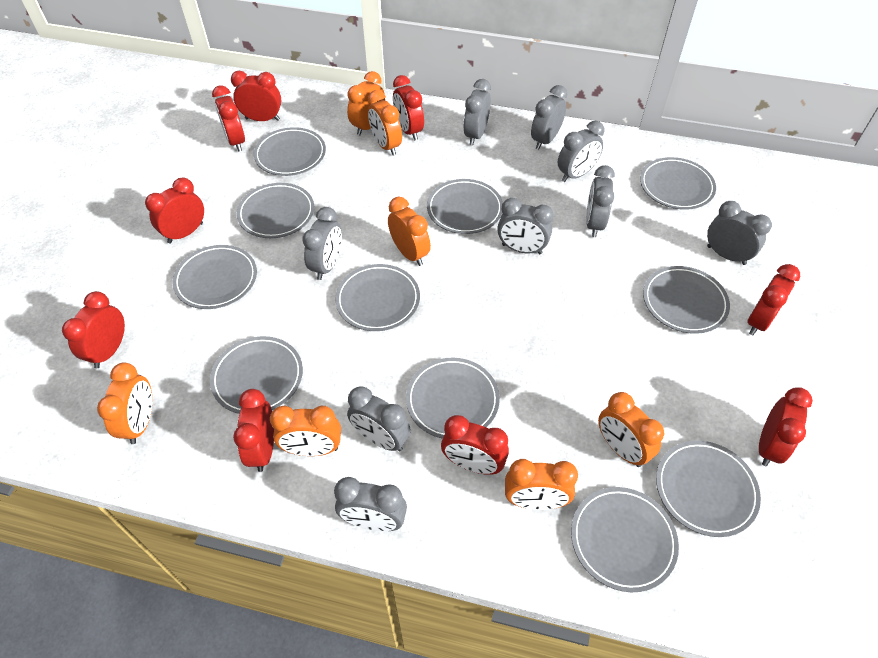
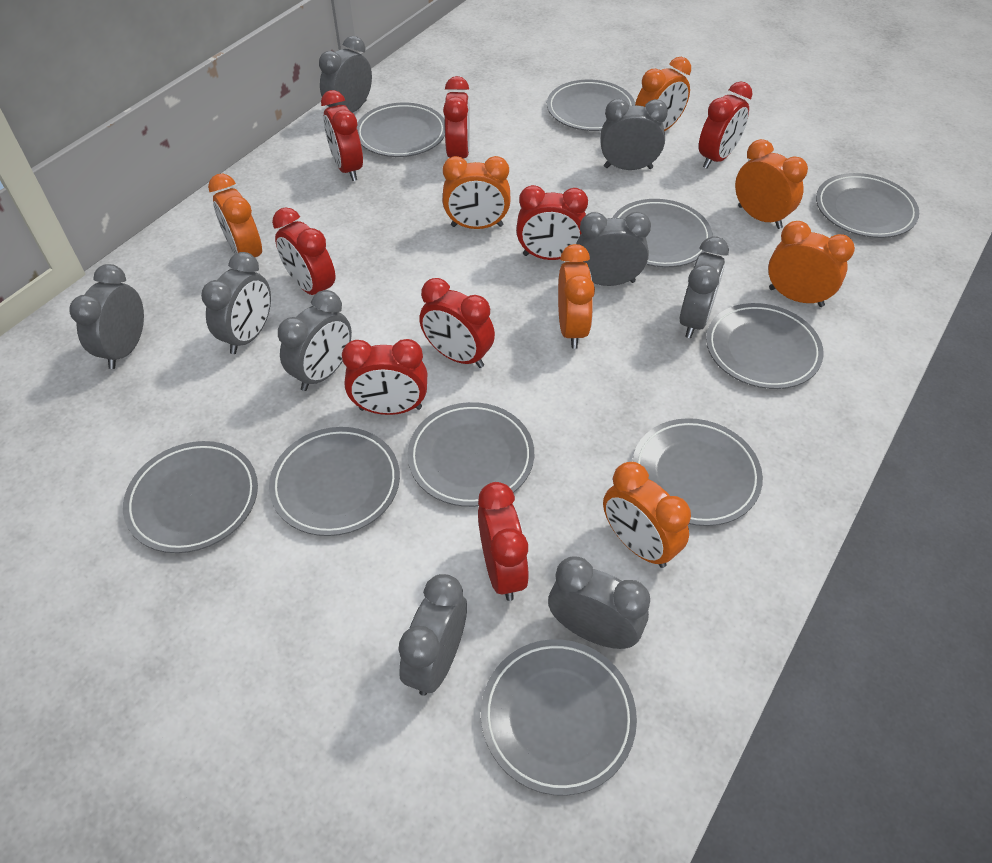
grey plate: [172,245,257,309] [210,336,303,414] [237,183,314,238] [254,127,326,176] [335,264,420,331] [406,358,500,439] [427,179,503,234] [571,487,679,592] [640,157,716,210] [643,266,730,334] [656,440,761,537] = 11 -> [123,441,258,553] [269,427,400,536] [357,103,445,157] [407,402,534,507] [481,639,637,796] [547,80,635,131] [612,199,713,267] [633,418,763,526] [706,303,824,389] [816,173,919,238] = 10
red clock: [62,291,125,368] [145,177,204,244] [212,85,245,152] [231,71,281,121] [233,389,274,472] [393,75,424,141] [441,415,509,475] [747,264,800,335] [759,387,813,466] = 9 -> [272,207,335,295] [321,90,363,181] [342,339,427,415] [419,278,495,368] [443,76,470,158] [478,482,529,601] [516,185,588,260] [699,81,753,168] = 8

